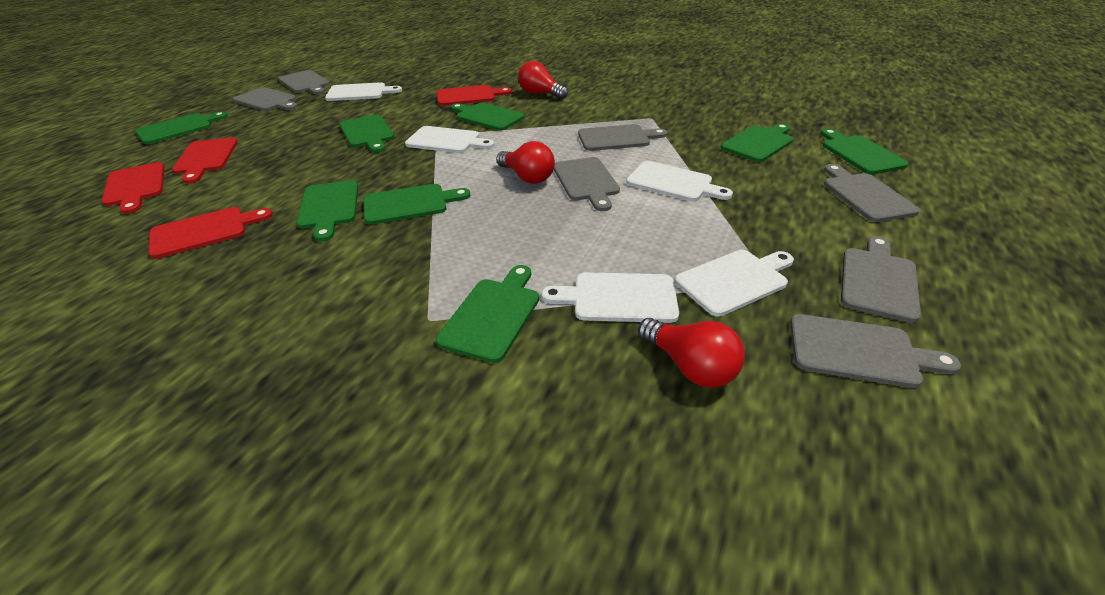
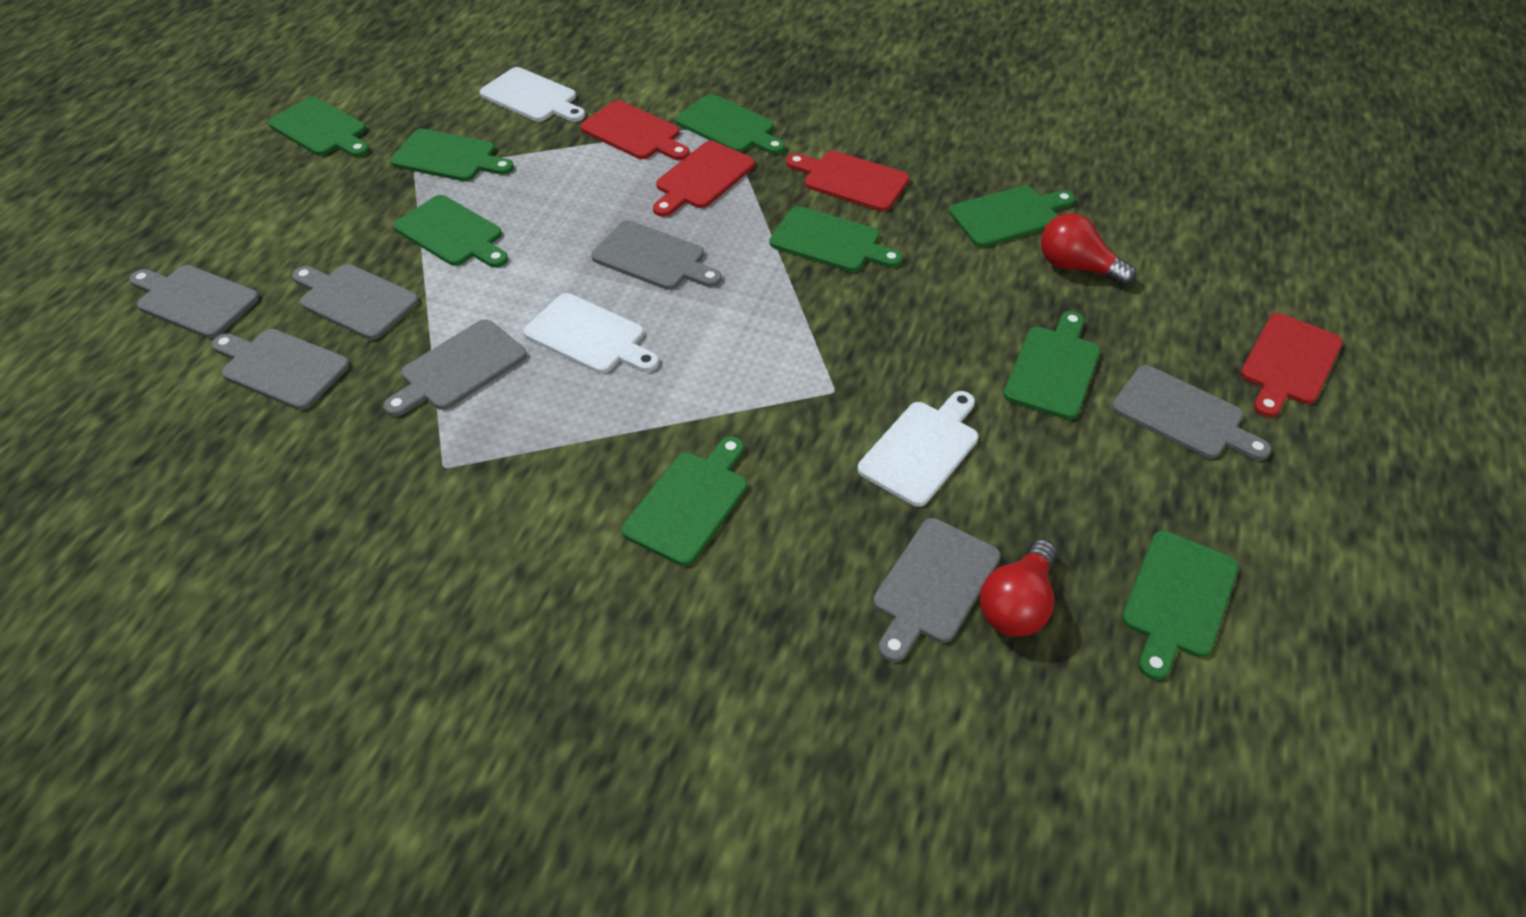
green cutting board: [135,111,228,144] [297,180,358,242] [339,114,394,153] [363,184,470,225] [436,265,539,363] [451,103,525,131] [721,123,793,162] [821,128,909,174] = 8 -> [268,97,370,157] [390,129,514,181] [394,195,508,268] [622,436,747,566] [675,94,785,154] [770,206,903,272] [949,185,1075,247] [1004,311,1100,420] [1122,530,1239,680] = 9
red light bulb: [496,141,555,184] [518,61,568,99] [638,318,745,388] = 3 -> [980,539,1057,637] [1041,213,1136,286] = 2
white cutting board: [325,82,402,101] [405,126,494,153] [541,272,679,323] [626,161,733,201] [675,250,794,317] = 5 -> [480,67,585,122] [523,293,659,373] [858,391,978,507] = 3

